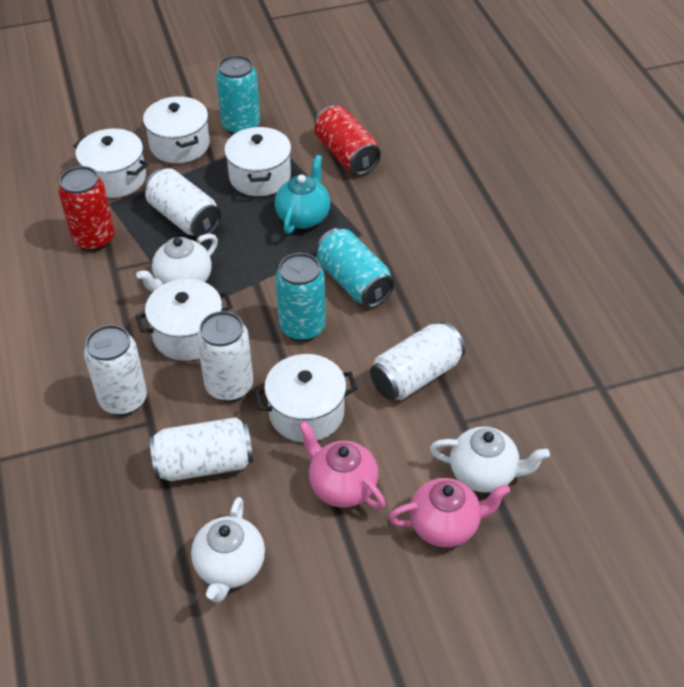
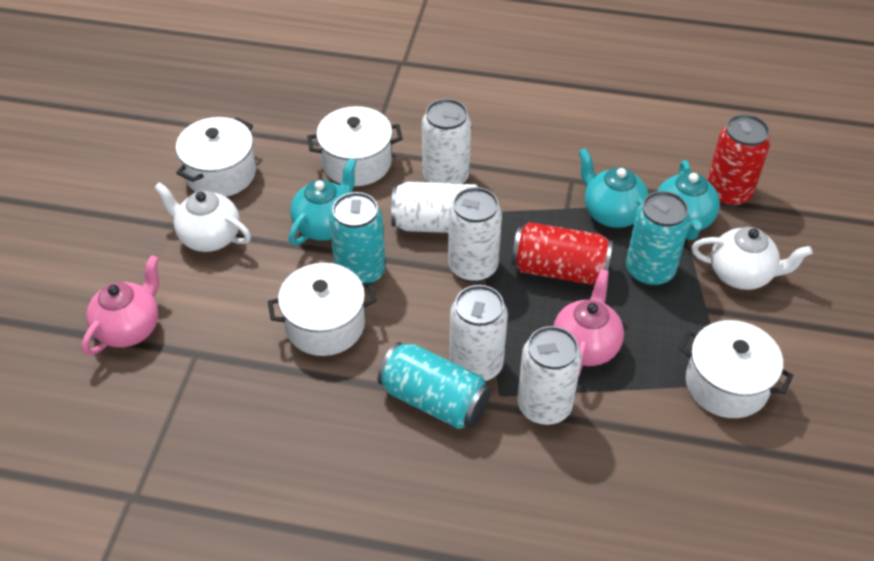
turquoise teapot: [275,155,330,234] = 1 -> [289,158,357,245] [579,148,649,228] [657,160,720,240] = 3
white pot: [73,128,148,198] [136,279,233,361] [143,96,210,163] [224,126,291,196] [254,354,357,442] = 5 -> [176,117,256,197] [268,263,377,356] [307,106,403,186] [679,320,793,418] = 4
white teapot: [136,234,218,292] [191,497,265,603] [430,427,550,493] = 3 -> [154,182,251,252] [692,227,812,290] = 2

